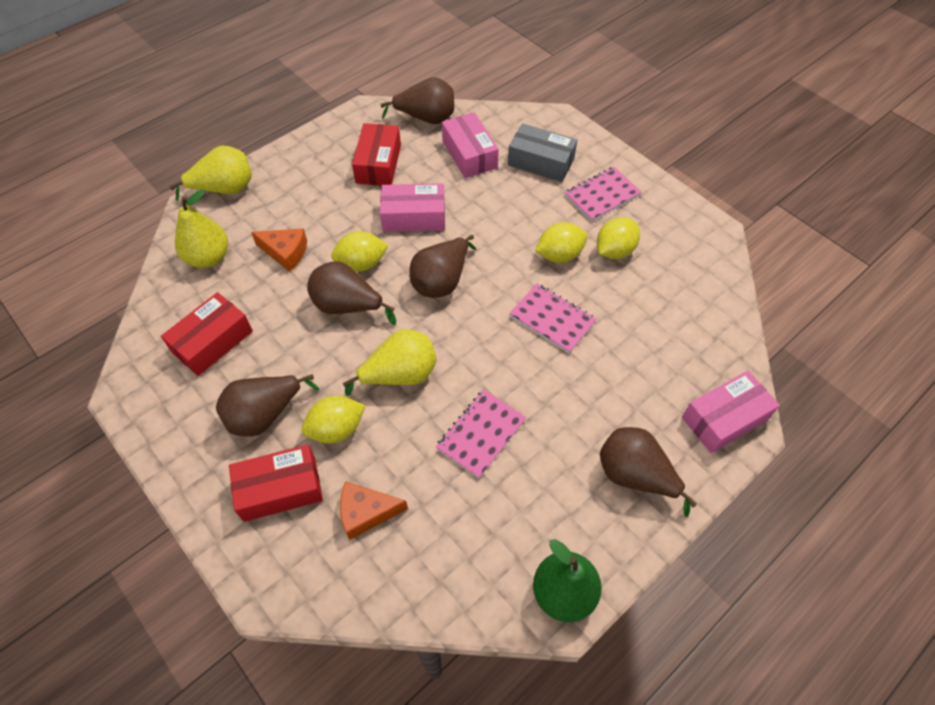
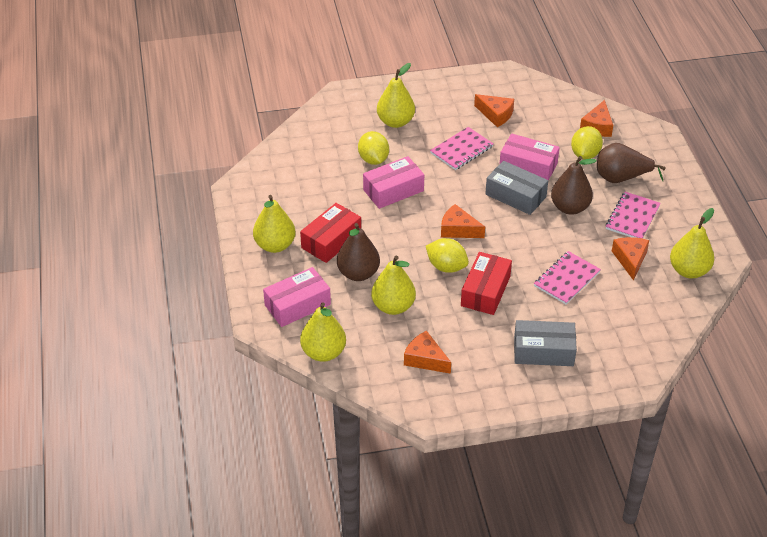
brown pear: [216,374,319,437] [307,261,396,325] [380,77,454,124] [409,235,476,298] [600,427,697,517] = 5 -> [337,223,380,281] [551,156,597,215] [597,143,666,183] = 3
green pear: [533,539,602,622] = 1 -> none = 0
grey box: [508,123,577,182] = 1 -> [485,161,548,215] [514,320,577,366] = 2
orange cheese: [251,228,307,272] [340,481,408,540] = 2 -> [404,331,451,374] [441,204,485,238] [474,94,514,127] [580,100,613,137] [612,237,649,281] = 5
red box: [161,292,253,376] [229,445,323,522] [352,123,401,186] = 3 -> [300,203,361,263] [461,252,512,315] = 2
yellow lemon: [302,396,365,443] [331,231,388,272] [535,222,588,263] [597,217,640,259] = 4 -> [358,131,389,165] [426,238,469,273] [571,126,603,159] = 3
yellow pear: [170,145,252,201] [175,189,228,268] [343,329,437,396] = 3 -> [253,195,295,253] [300,302,346,362] [371,256,416,315] [377,63,415,128] [670,208,714,278] = 5

